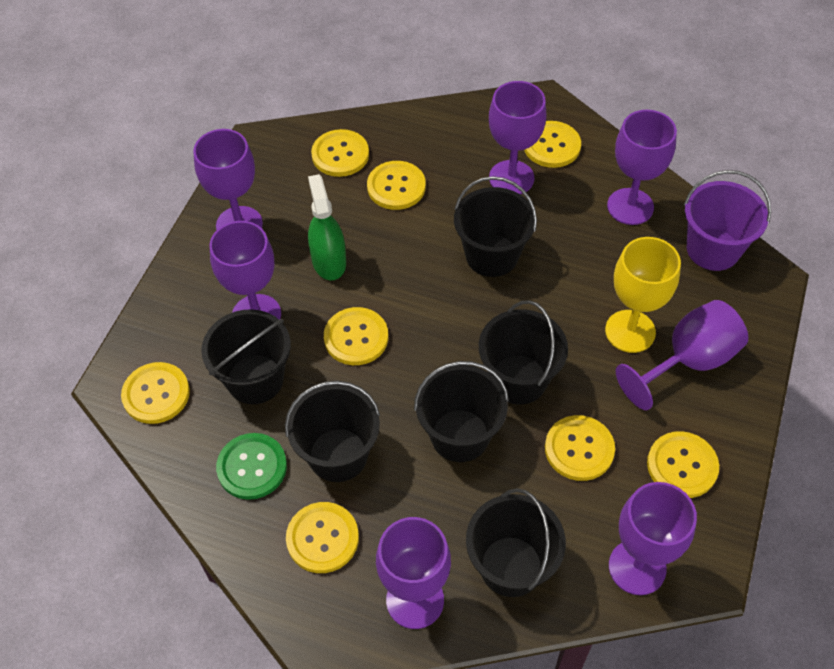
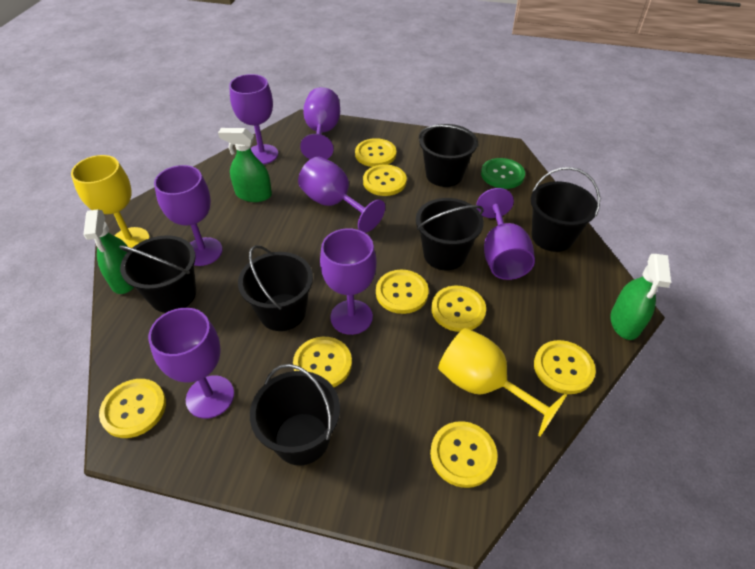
green spray bottle: [308,174,346,280] = 1 -> [83,209,134,294] [218,128,272,202] [611,254,671,340] = 3
purple bucket: [684,170,771,271] = 1 -> none = 0
yellow goblet: [605,237,681,353] = 1 -> [71,155,150,248] [438,328,568,437] = 2

